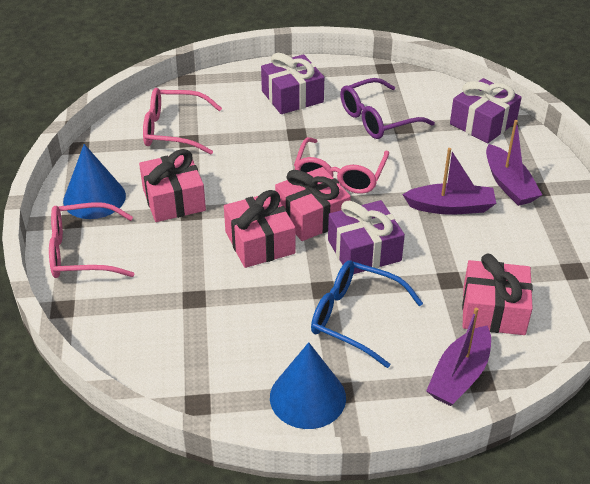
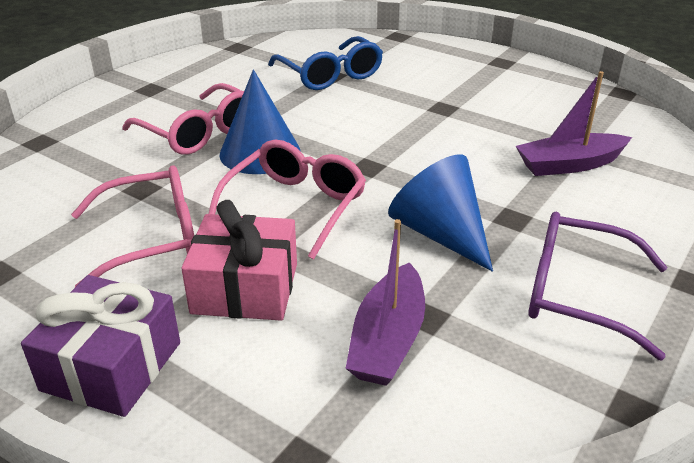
pink gift: [139,149,206,222] [224,190,295,268] [275,167,351,241] [462,254,533,335] = 4 -> [181,200,297,321] = 1
purple boat: [402,148,496,215] [426,308,491,406] [486,120,542,206] = 3 -> [345,219,425,386] [516,71,632,176] = 2
purple gift: [261,53,324,114] [328,200,405,274] [450,78,522,144] = 3 -> [21,275,180,417] = 1

